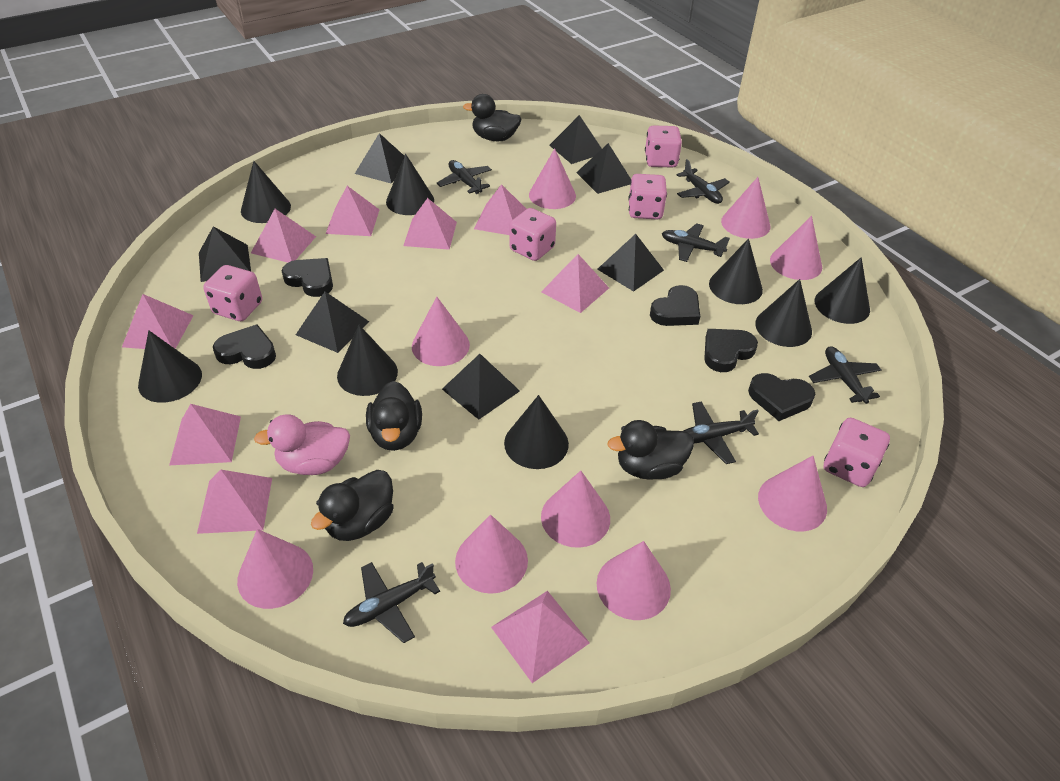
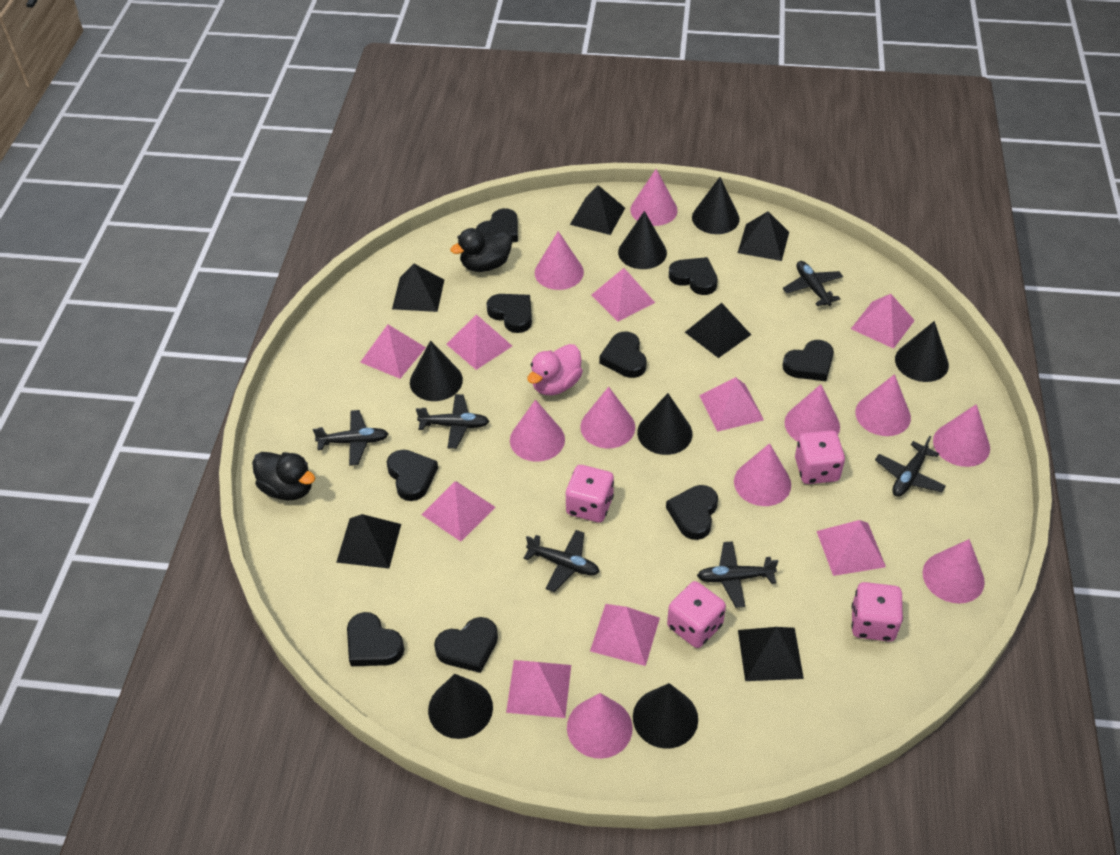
black cone: [138,330,202,403] [241,161,291,223] [337,325,398,396] [386,154,434,215] [504,395,569,469] [709,239,763,304] [755,279,812,347] [815,257,870,324] = 8 -> [410,340,463,401] [428,674,493,739] [618,211,667,269] [633,683,698,749] [637,393,693,455] [692,177,740,234] [895,321,949,382] = 7
black duck: [311,470,394,541] [366,381,422,451] [463,94,521,141] [607,420,694,480] = 4 -> [252,452,315,500] [450,228,512,272] = 2
black heart: [213,325,276,369] [282,258,333,297] [650,285,700,326] [704,329,758,372] [748,373,815,421] = 5 -> [347,612,405,666] [387,450,438,501] [434,617,498,673] [476,208,518,243] [486,294,532,333] [599,332,647,378] [666,485,718,540] [669,257,718,295] [783,340,834,381] = 9
black pyramid: [199,226,251,282] [296,292,369,353] [355,133,412,184] [442,354,520,420] [549,115,602,164] [576,143,631,194] [597,234,664,292] = 7 -> [336,514,401,569] [392,264,444,312] [570,185,625,235] [685,303,751,358] [738,211,789,261] [738,627,804,681] = 6
pink cone: [237,529,313,609] [412,297,470,366] [455,515,528,594] [529,148,576,209] [541,471,610,548] [597,541,671,620] [721,177,771,239] [758,456,827,531] [770,216,822,280] = 9 -> [510,400,565,462] [535,231,584,290] [567,693,633,759] [580,387,635,449] [630,169,678,226] [734,443,791,506] [785,384,840,441] [855,374,911,436] [923,539,985,604] [933,404,990,467] = 10
pink dice: [203,265,262,321] [509,208,556,261] [628,174,667,220] [645,125,682,168] [824,418,890,487] = 5 -> [566,465,614,522] [667,581,726,648] [795,430,845,484] [851,582,903,642] = 4

